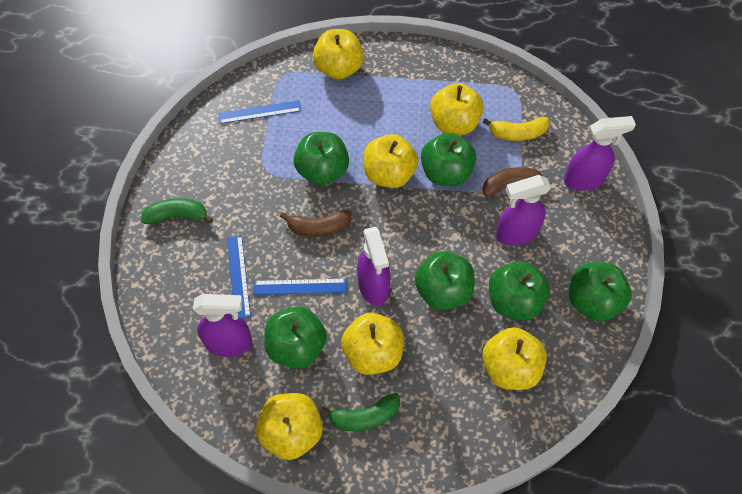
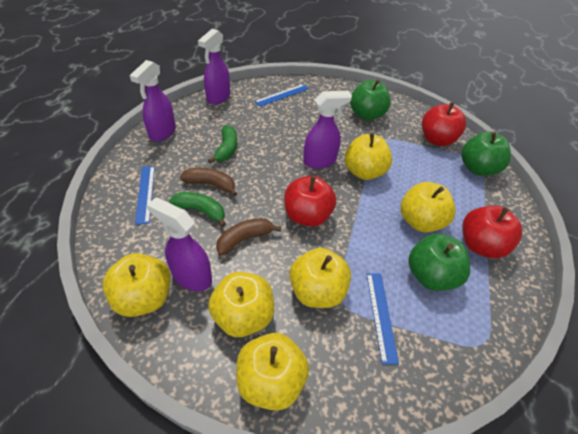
green apple: [265,307,327,369] [294,132,349,185] [415,251,475,310] [421,133,476,186] [489,261,550,320] [569,262,632,321] = 6 -> [350,80,391,120] [408,234,470,291] [461,131,511,176] = 3
red apple: none = 0 -> [284,176,336,227] [422,102,466,146] [462,206,522,258] = 3
yellow banana: [483,117,550,141] = 1 -> none = 0

